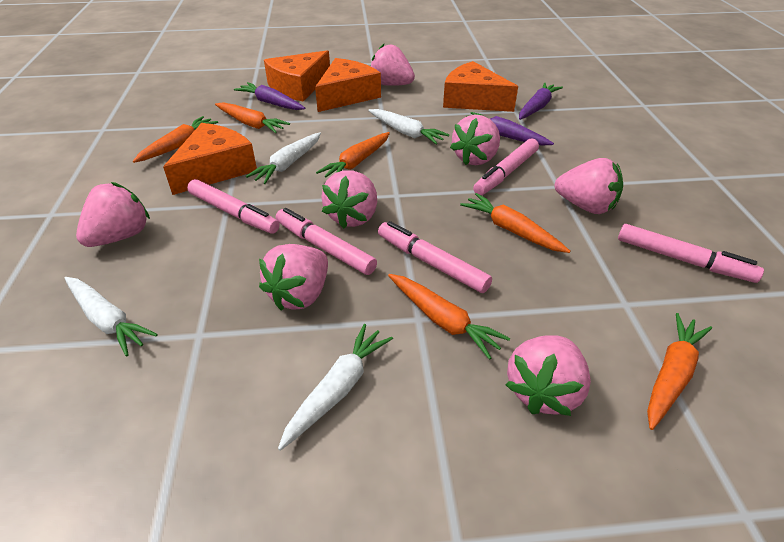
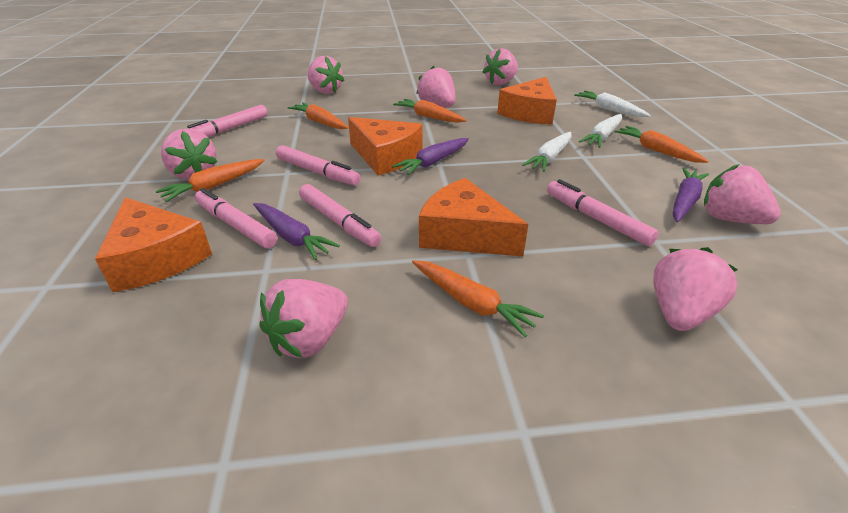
orange carrot: [133,116,218,163] [215,102,290,133] [316,132,390,177] [388,274,510,360] [460,193,571,253] [647,313,712,430] = 6 -> [156,159,265,202] [287,102,349,129] [393,99,467,123] [412,260,544,337] [614,126,709,163] = 5
white carrot: [65,277,158,357] [246,132,321,184] [278,324,393,451] [368,109,449,144] = 4 -> [522,132,572,172] [574,91,651,117] [579,114,622,148] = 3

